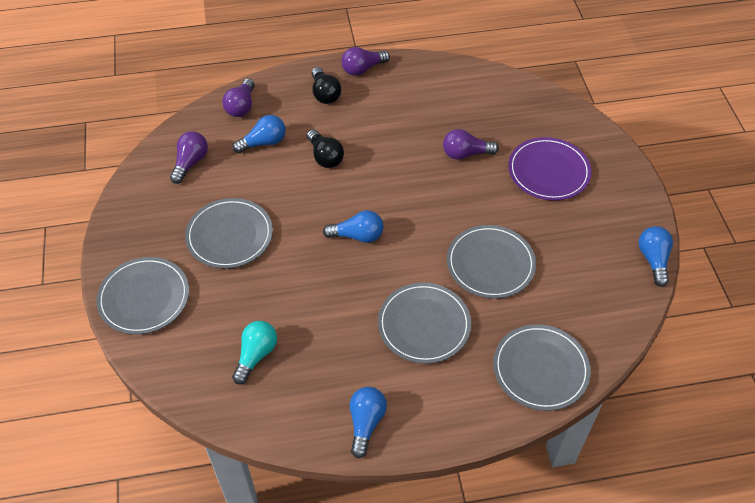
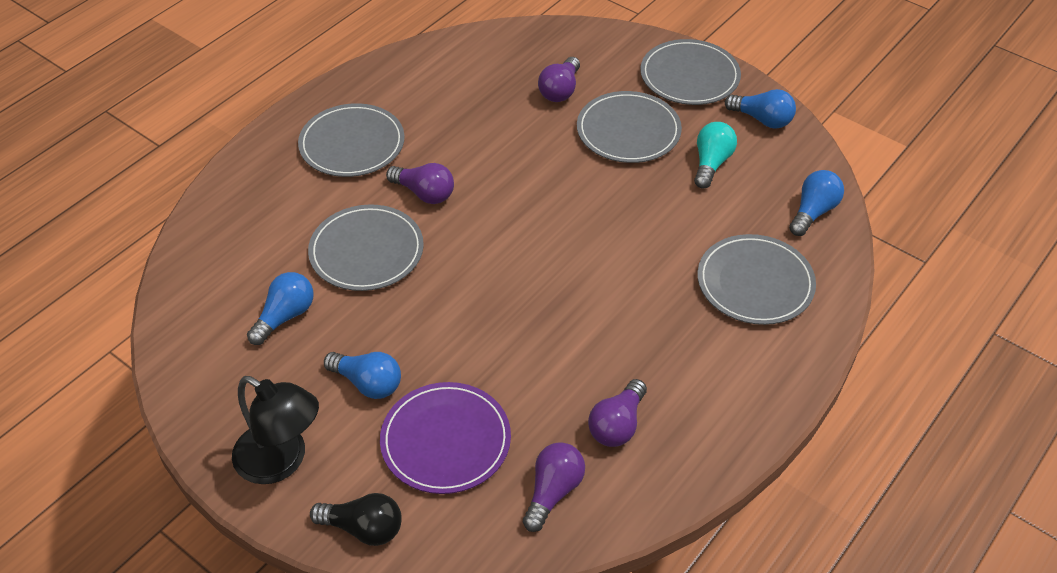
black lamp: none = 0 -> [232,376,319,484] = 1
black light bulb: [307,129,344,168] [312,67,341,104] = 2 -> [310,493,402,546] = 1

